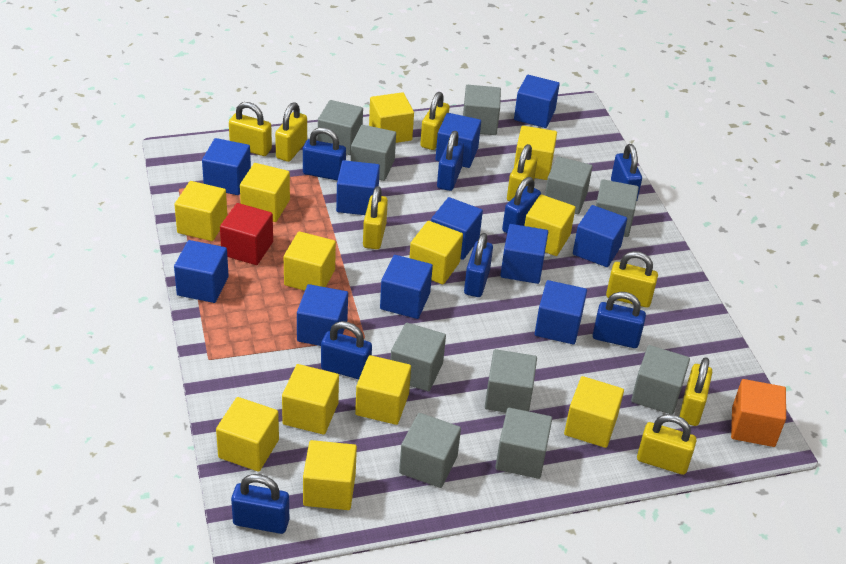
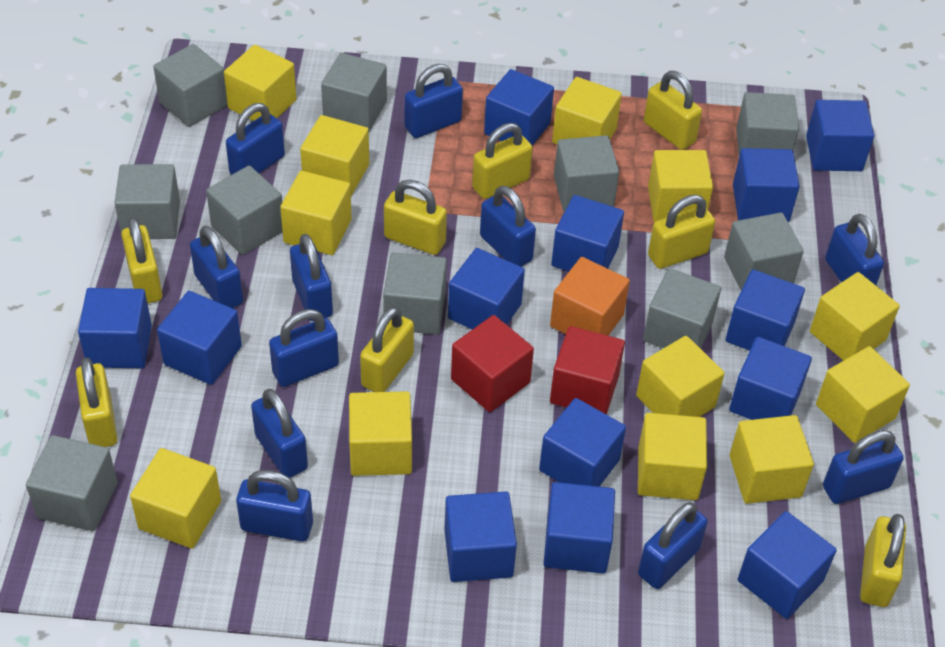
blue cube: [174,240,229,303] [202,138,251,195] [297,284,348,346] [336,160,380,215] [380,255,433,319] [431,197,483,260] [436,113,481,168] [500,224,548,284] [514,75,560,128] [535,280,587,344] [573,205,627,267] = 11 -> [78,288,152,368] [157,291,242,385] [444,492,517,582] [448,248,525,329] [484,69,554,146] [539,398,626,487] [543,482,615,574] [551,195,624,272] [725,269,805,351] [729,337,812,420] [733,148,800,222] [738,511,837,619] [806,100,874,171] = 13
blue padlock: [231,474,289,534] [303,127,346,181] [321,321,372,379] [437,131,464,191] [464,233,493,297] [502,177,541,233] [593,292,646,348] [611,144,642,202] = 8 -> [190,226,243,308] [226,103,285,175] [236,470,313,542] [251,389,308,478] [269,309,339,387] [290,234,333,321] [405,64,463,138] [480,185,536,267] [638,502,708,589] [823,430,904,504] [825,214,884,285] = 11
red cube: [220,203,273,265] = 1 -> [451,315,534,412] [550,326,625,415] = 2

